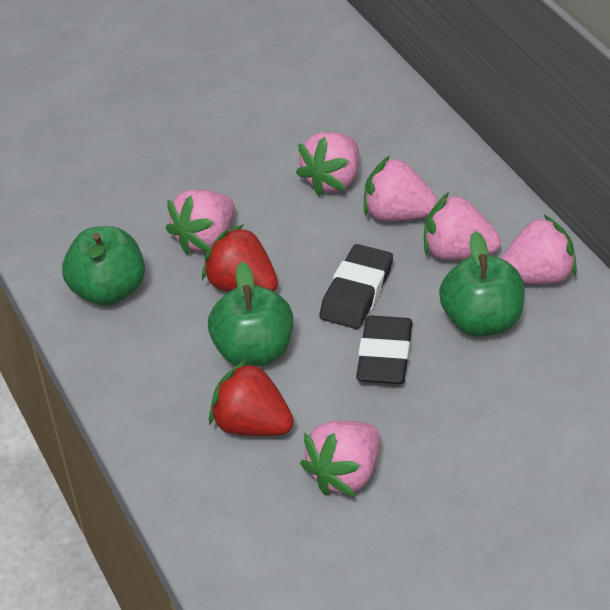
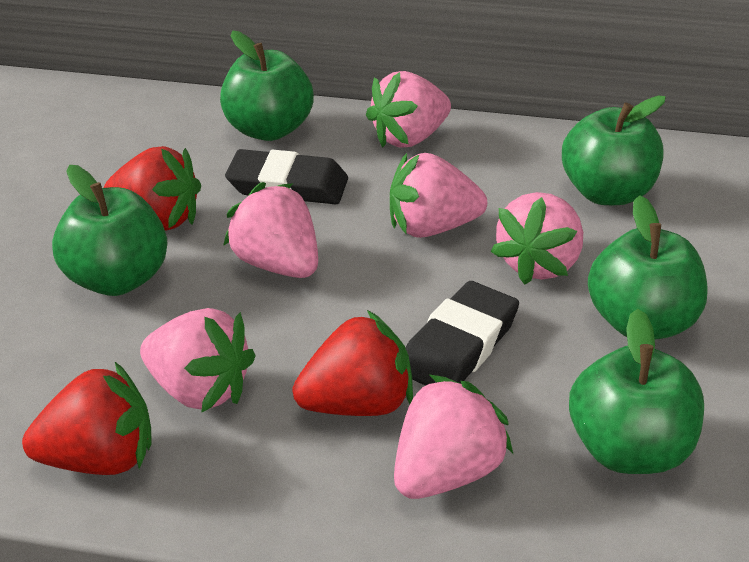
green apple: [62,226,145,306] [208,262,293,367] [439,231,525,337] = 3 -> [52,165,168,296] [220,30,314,141] [562,96,666,205] [569,309,704,474] [588,195,708,340] = 5
red strawberry: [202,224,278,292] [209,359,294,436] = 2 -> [22,362,151,475] [104,146,201,230] [293,310,413,416] = 3

